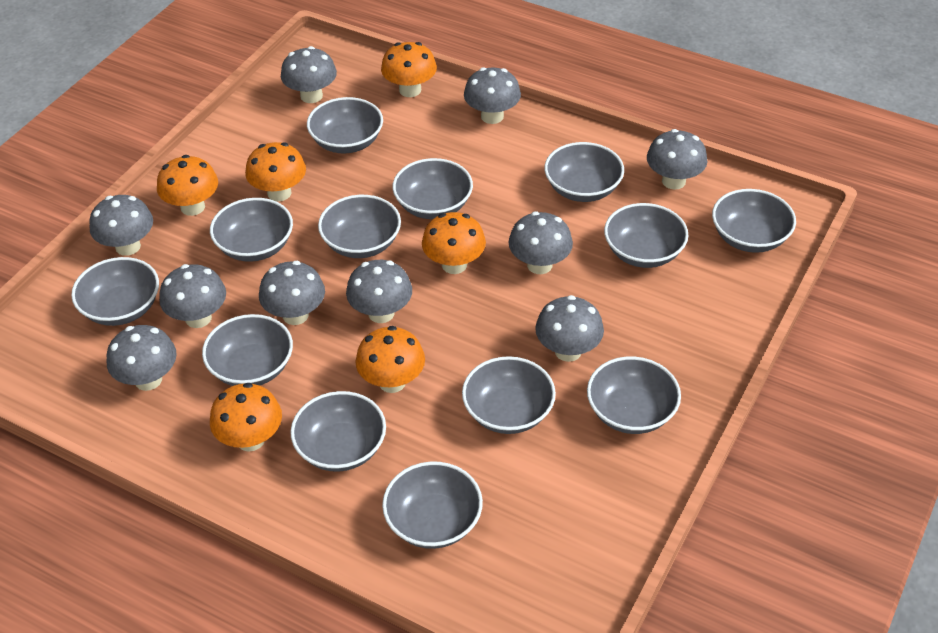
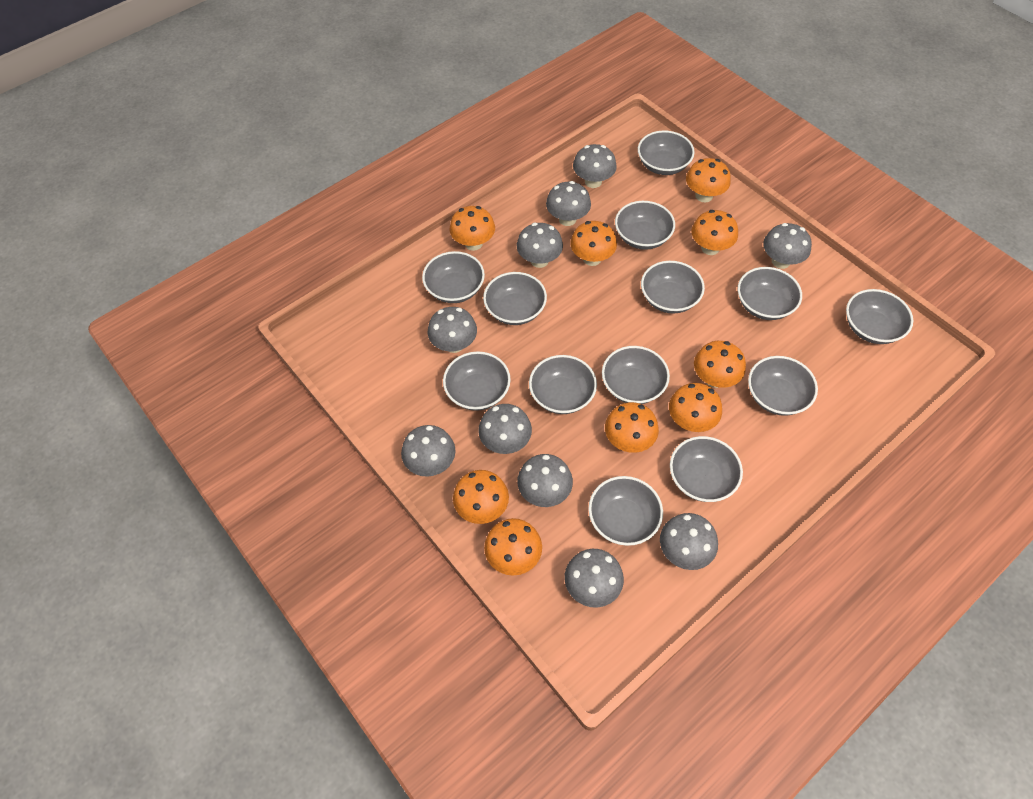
orange mushroom: [157,155,218,216] [210,383,282,452] [245,142,306,202] [355,326,425,393] [381,42,437,97] [422,212,486,274] = 6 -> [449,206,495,251] [453,470,509,524] [484,518,542,576] [570,221,617,266] [605,402,659,453] [669,383,722,432] [686,158,731,202] [691,210,738,255] [694,341,746,388] = 9

